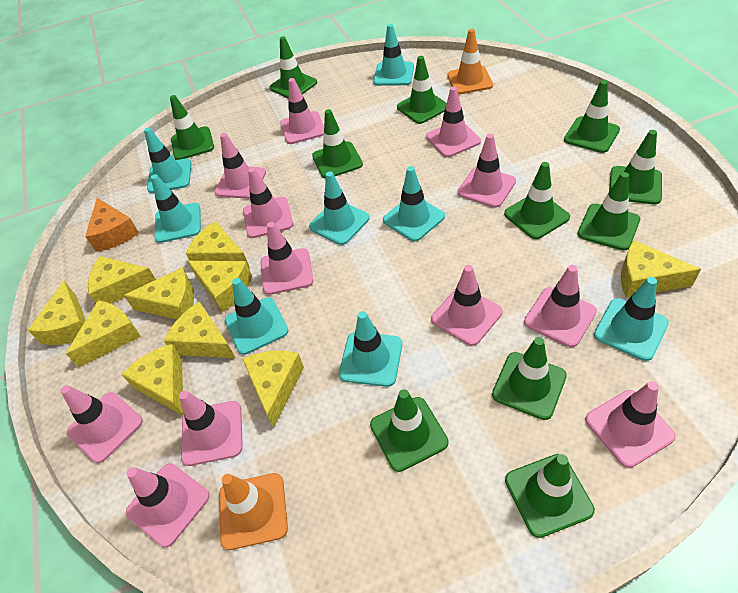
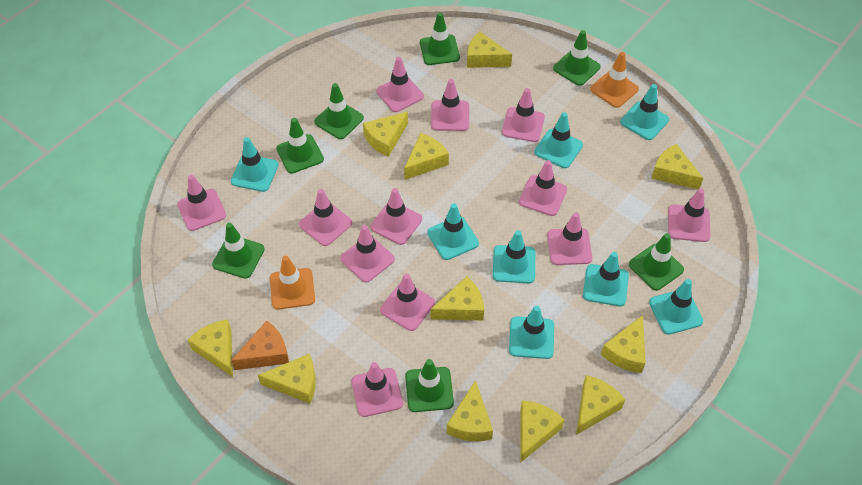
green traffic cone: [170,95,214,160] [270,36,317,99] [312,109,363,179] [370,389,448,472] [397,56,447,124] [492,337,567,420] [504,162,570,239] [505,454,595,538] [564,80,620,153] [578,172,640,250] [609,130,662,204] = 11 -> [212,223,265,279] [276,118,324,173] [314,83,364,139] [405,359,454,412] [420,12,460,65] [553,30,601,86] [629,233,684,291] = 7
yellow cheese: [28,281,86,345] [66,300,141,367] [88,256,156,304] [121,344,183,416] [123,267,194,319] [164,301,235,358] [186,221,250,269] [188,261,252,312] [242,350,304,427] [621,240,701,297] = 10 -> [188,319,233,377] [258,353,316,403] [363,112,408,157] [404,133,449,180] [431,276,484,320] [446,380,493,441] [467,32,512,68] [520,400,564,463] [576,375,625,435] [601,315,646,373] [651,144,704,190] = 11

